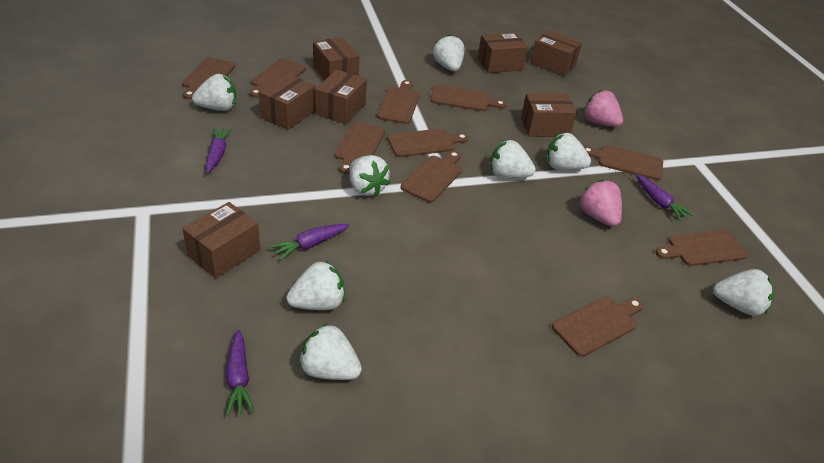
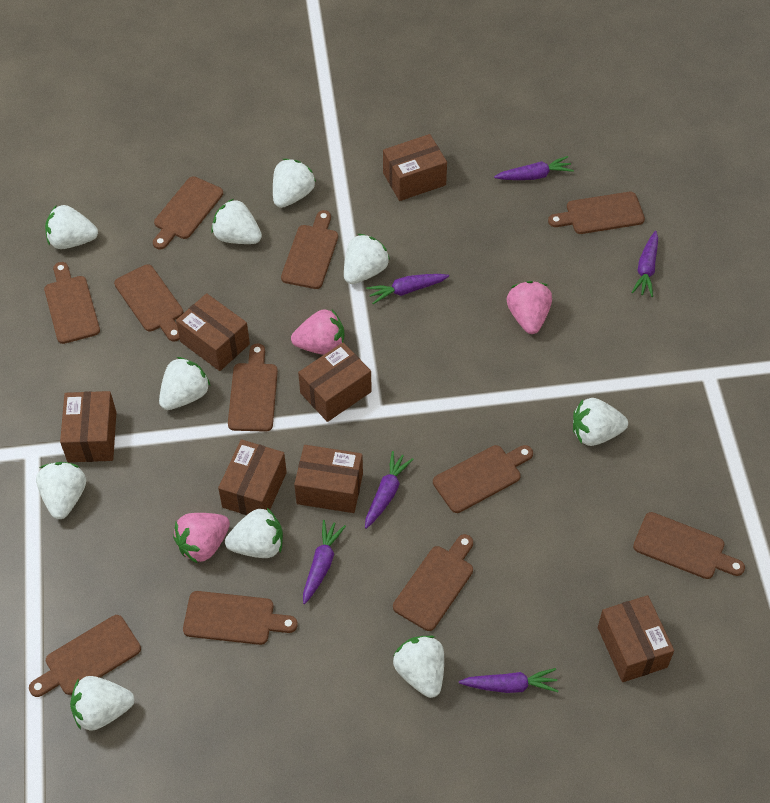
brown cutting board: [182,57,235,99] [250,58,306,98] [334,122,385,174] [377,80,420,124] [387,129,469,157] [401,151,462,202] [431,85,506,111] [552,297,643,357] [584,145,663,180] [655,230,747,266] = 10 -> [29,615,141,697] [44,262,100,344] [114,264,183,341] [153,177,223,250] [183,591,298,645] [228,344,278,432] [281,210,338,289] [393,534,473,631] [433,445,533,513] [548,192,645,234] [633,512,745,579] = 11
pink strawberry: [579,180,622,227] [583,90,623,127] = 2 -> [173,513,230,563] [291,309,344,355] [507,281,552,334] = 3
purple carrot: [206,127,232,173] [226,329,255,416] [270,224,350,261] [636,174,694,221] = 4 -> [303,520,346,604] [365,451,414,529] [366,274,449,304] [459,668,558,693] [494,156,574,180] [631,231,658,297] = 6
white strawberry: [192,74,237,111] [287,261,345,310] [299,323,362,380] [349,155,390,196] [433,34,465,71] [490,140,536,178] [546,133,591,170] [713,269,774,316] = 8 -> [36,462,86,519] [45,205,98,249] [70,676,134,731] [159,357,210,410] [211,199,262,244] [225,508,283,558] [273,159,316,208] [344,234,390,284] [393,636,444,698] [573,398,628,446] = 10

